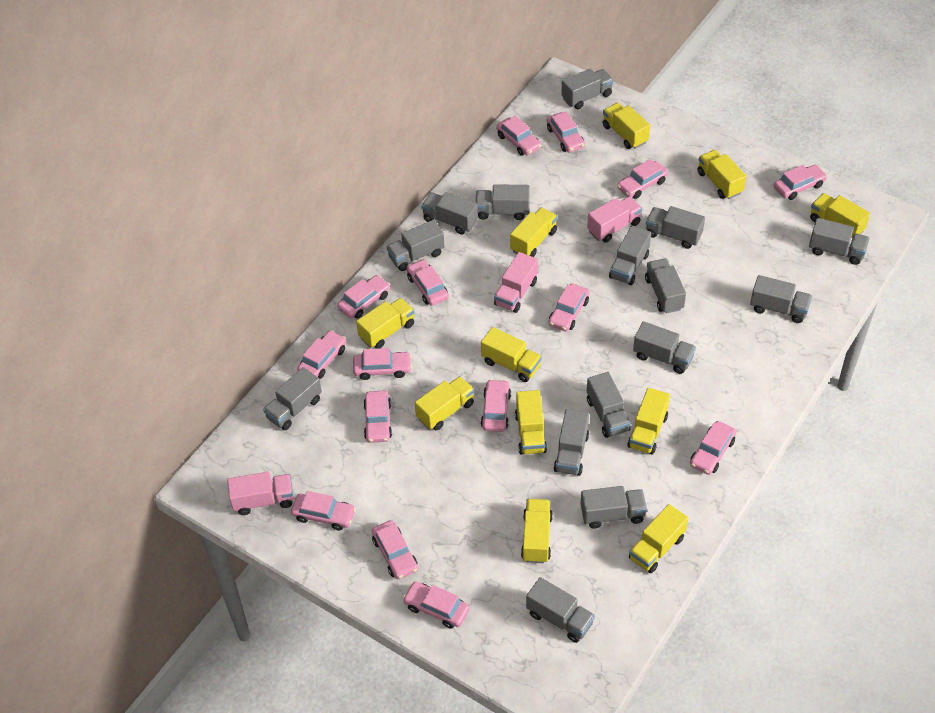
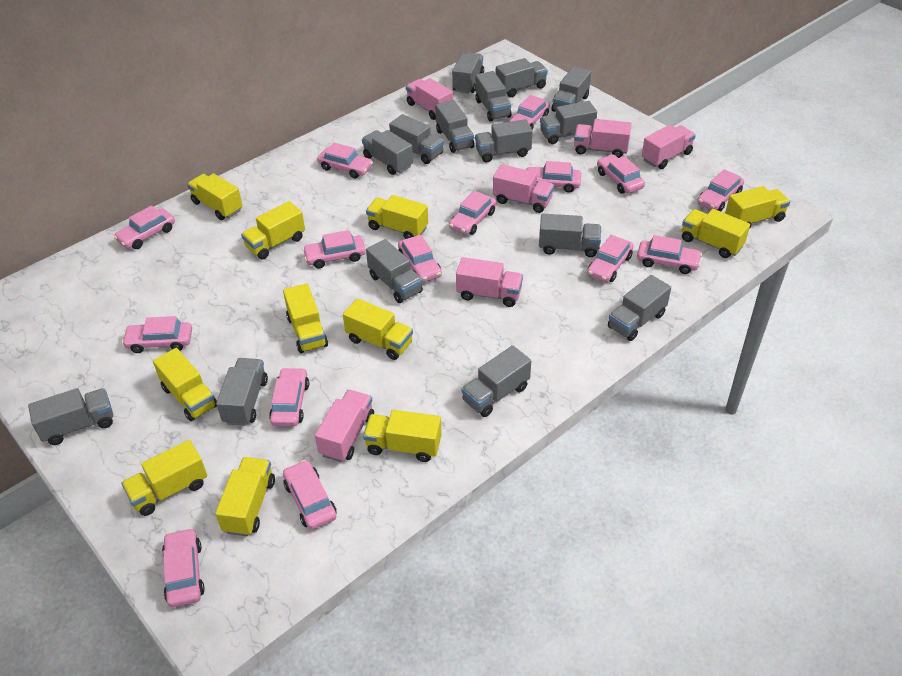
pink truck: [227,472,294,515] [494,252,538,313] [587,197,642,243] = 3 -> [315,390,374,462] [406,78,453,120] [456,257,523,307] [493,164,554,213] [574,119,631,158] [642,125,696,169] = 6

